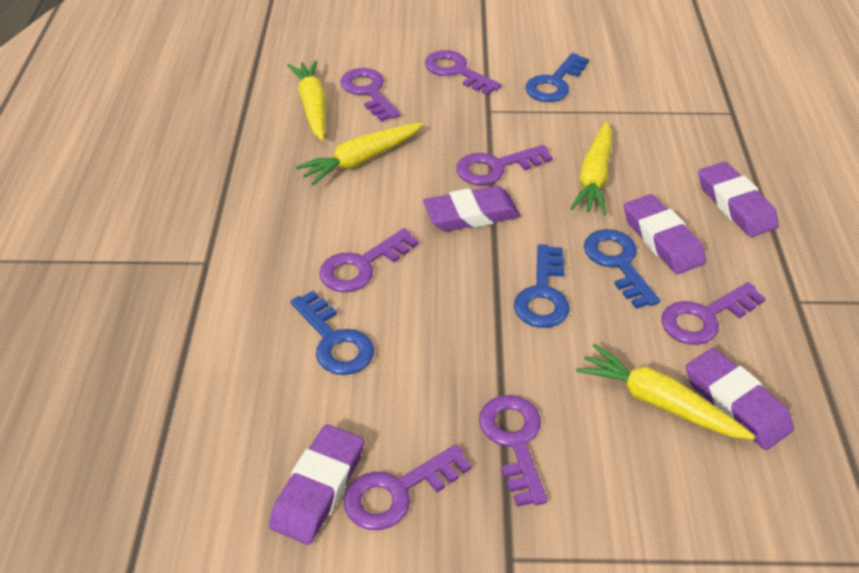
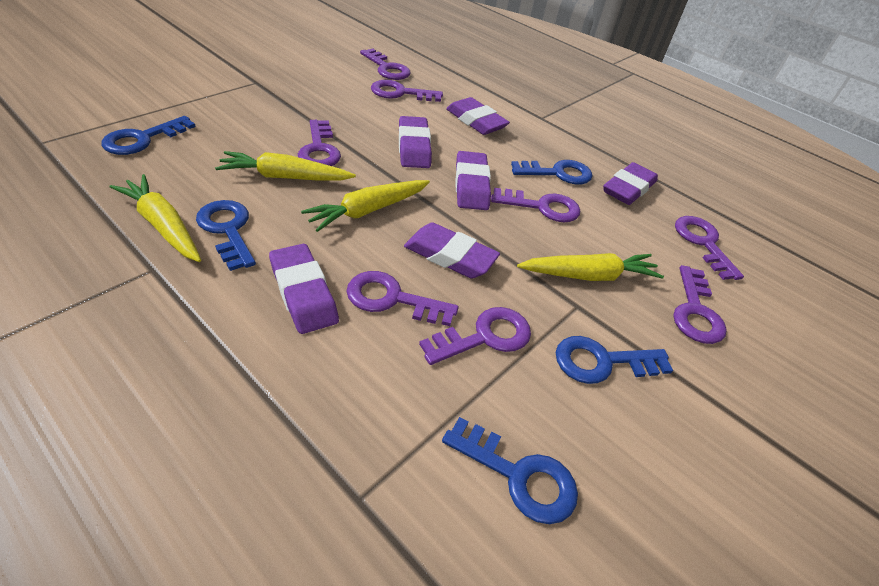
blue key: [290,290,374,375] [514,244,569,328] [525,53,589,102] [584,229,660,309] = 4 -> [102,116,196,155] [196,200,256,271] [442,417,578,524] [511,160,592,184] [556,336,673,384] = 5
purple eraser: [269,424,364,545] [423,186,520,231] [624,194,706,274] [686,348,794,450] [699,162,779,237] = 5 -> [269,244,339,334] [399,116,432,168] [404,223,500,278] [446,97,510,135] [455,151,491,210] [603,162,658,205] = 6
purple key: [319,228,419,292] [340,68,400,122] [344,444,471,530] [425,50,502,95] [456,145,553,185] [479,395,548,507] [661,282,766,345] = 7 -> [298,120,341,166] [346,271,459,326] [360,48,410,80] [371,80,443,102] [419,307,531,365] [491,188,580,222] [673,265,727,344] [675,216,744,280] = 8

